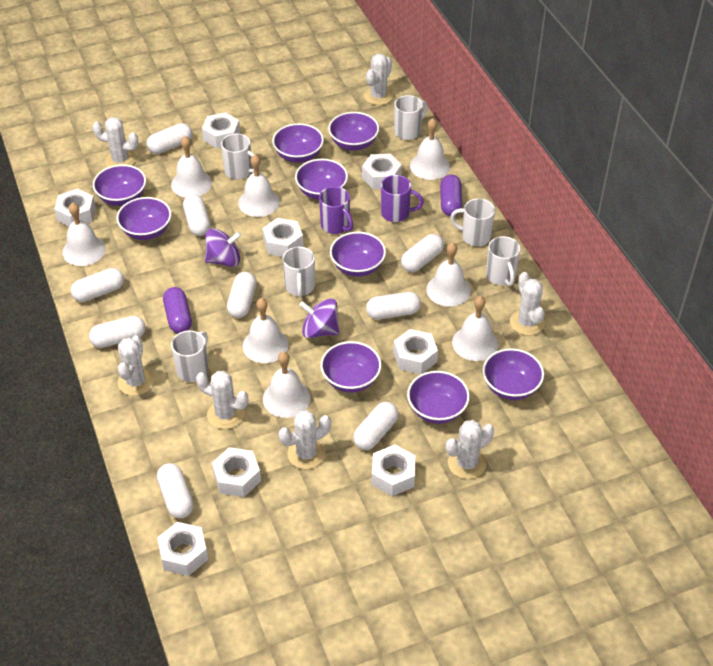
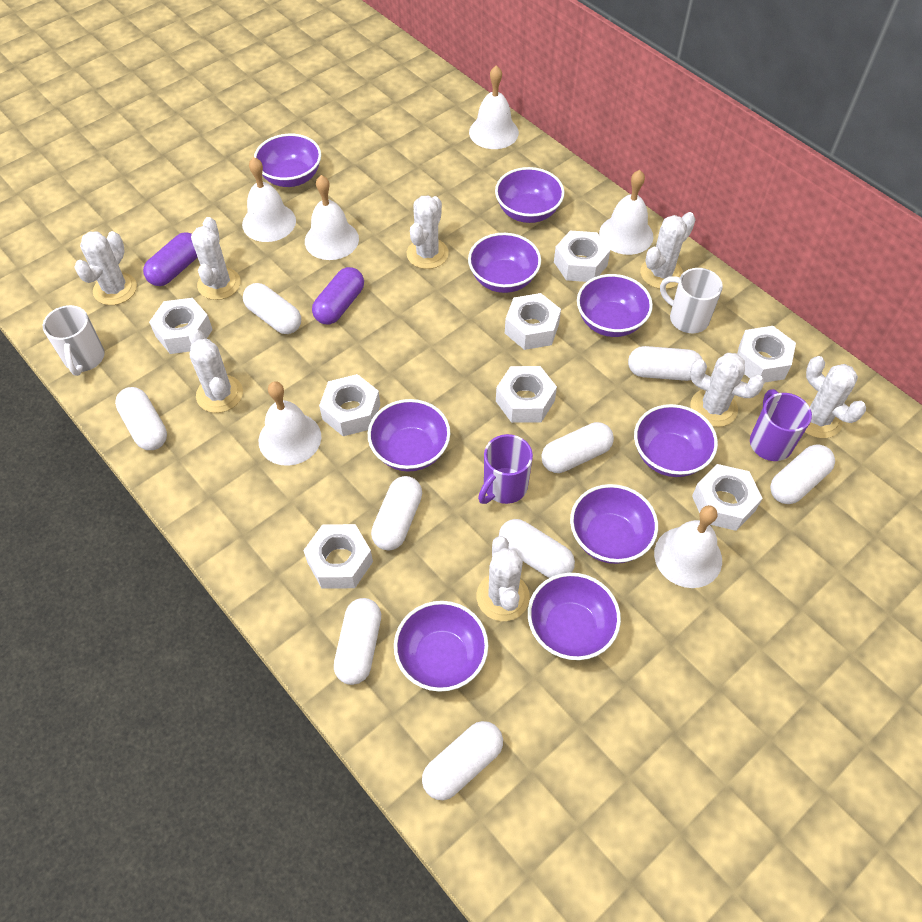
purple spinning top: [205,228,241,267] [299,299,340,338] = 2 -> none = 0
white bell: [62,202,106,266] [171,136,212,198] [238,154,280,217] [243,298,289,363] [263,352,311,418] [410,118,450,180] [426,242,471,307] [452,296,498,361] = 8 -> [242,157,296,242] [259,381,321,466] [305,175,359,260] [469,65,519,149] [599,170,654,255] [654,505,722,588] = 6
white cactus: [92,117,139,167] [118,335,154,396] [196,371,248,429] [279,410,331,469] [364,53,393,105] [446,420,494,479] [510,272,545,336] = 7 -> [74,231,137,305] [189,329,243,413] [191,217,241,300] [407,195,449,269] [477,536,530,621] [640,212,696,289] [690,353,765,427] [804,356,866,438] = 8
white mug: [171,330,209,382] [221,133,260,180] [283,247,315,298] [394,95,428,140] [450,198,495,246] [486,236,520,286] = 6 -> [43,305,105,376] [660,268,723,333] = 2

